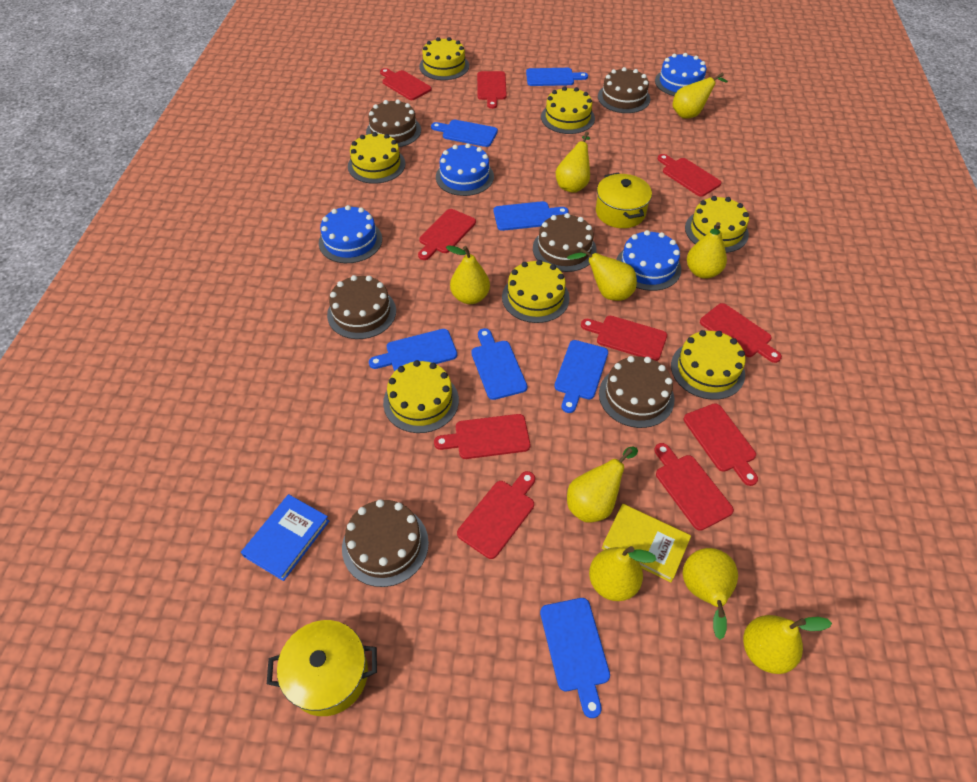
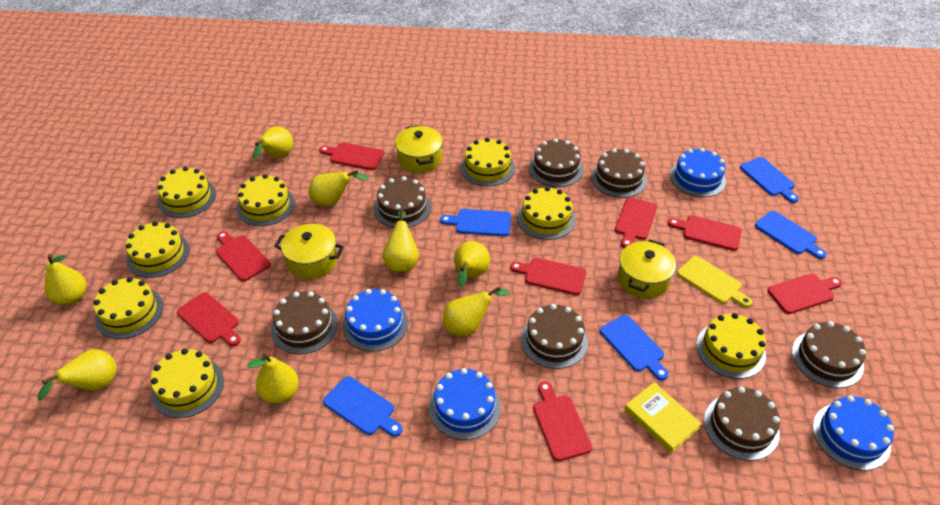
blue book: [241,494,329,581] = 1 -> none = 0
blue cutting board: [369,329,457,371] [431,120,498,147] [471,328,527,400] [494,201,568,231] [526,68,588,86] [540,598,610,718] [554,340,608,413] = 7 -> [323,376,403,437] [440,209,511,236] [600,315,669,380] [740,157,799,203] [755,211,827,259] = 5
brown cake: [327,275,396,339] [342,500,429,587] [366,100,421,147] [533,213,597,272] [598,67,650,113] [599,356,675,428] = 6 -> [271,291,338,354] [374,176,431,228] [521,304,588,369] [529,138,584,187] [591,148,647,198] [704,387,780,461] [792,321,866,388] = 7
red cutting board: [380,68,432,100] [418,209,476,260] [434,414,530,459] [457,471,535,559] [477,71,507,109] [581,316,667,361] [654,443,734,531] [658,154,721,197] [684,403,758,486] [700,303,782,363] = 10 -> [177,292,241,346] [216,231,271,281] [319,143,384,170] [510,258,586,295] [533,381,592,461] [615,197,657,248] [668,215,742,251] [768,274,842,314] = 8
yellow cake: [348,132,406,184] [383,360,459,433] [419,37,469,80] [502,260,570,323] [541,87,595,134] [671,330,746,400] [685,196,749,253] = 7 -> [94,277,163,339] [125,221,190,278] [150,348,224,418] [157,167,216,218] [236,174,295,226] [461,138,515,186] [517,186,576,240] [696,313,766,379] = 8
yellow cutting board: none = 0 -> [677,256,752,307] = 1
yellow pear: [446,245,490,304] [556,132,590,193] [567,248,637,301] [567,446,638,522] [589,546,657,601] [672,73,728,119] [683,548,738,640] [687,222,727,279] [743,615,832,674] = 9 -> [37,349,117,401] [45,254,86,305] [247,353,299,404] [253,127,293,159] [309,170,369,207] [382,209,419,272] [443,286,510,336] [454,241,490,287] = 8
yellow pot: [267,620,377,716] [596,173,652,228] = 2 -> [275,224,344,279] [395,125,443,173] [618,240,676,299] = 3

